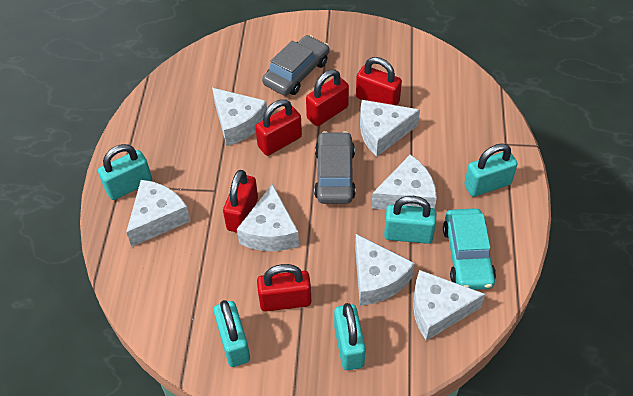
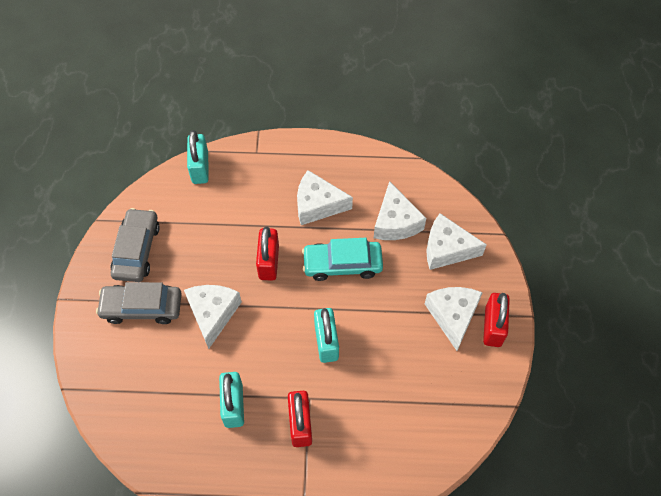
red padlock: [223,170,258,233] [255,99,302,156] [257,264,311,312] [306,69,349,126] [356,57,402,105] = 5 -> [256,227,279,281] [288,391,312,447] [483,293,510,347] = 3
turquoise padlock: [98,144,152,200] [214,300,250,367] [334,303,366,370] [384,196,437,244] [464,143,517,197] = 5 -> [187,130,208,184] [219,372,244,428] [314,308,339,363] = 3
white cheese: [126,180,191,247] [212,88,267,146] [237,184,299,251] [355,234,415,306] [360,100,420,157] [371,155,437,210] [413,270,485,341] = 7 -> [184,285,242,349] [297,170,353,225] [374,181,426,240] [425,287,483,351] [427,213,487,270] = 5

